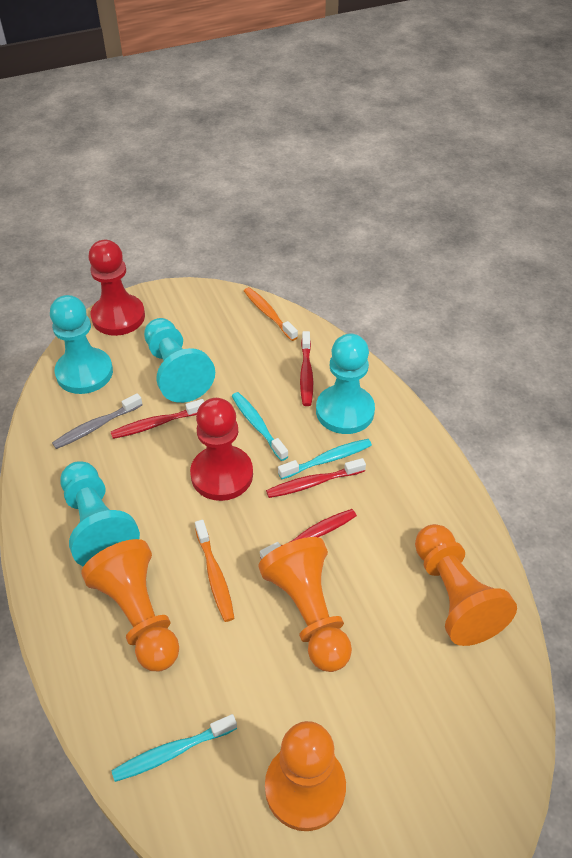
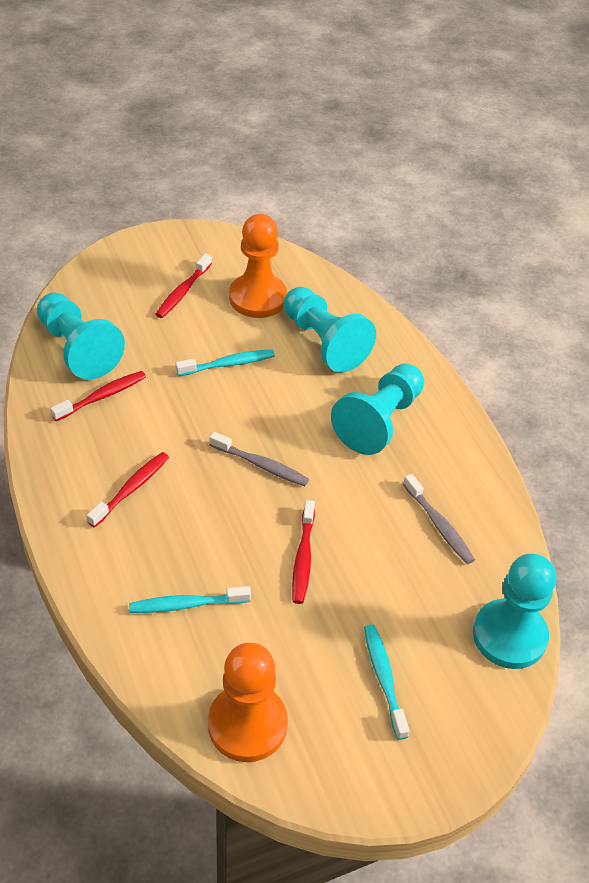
grey toothbrush: [52,393,143,449] = 1 -> [210,432,309,486] [403,474,475,564] = 2
orange pawn: [81,539,179,671] [258,537,352,672] [265,721,346,831] [415,524,517,646] = 4 -> [208,643,288,762] [229,214,287,318] = 2
orange toothbrush: [195,520,234,622] [244,287,298,341] = 2 -> none = 0
red pawn: [89,240,145,336] [190,398,253,501] = 2 -> none = 0

